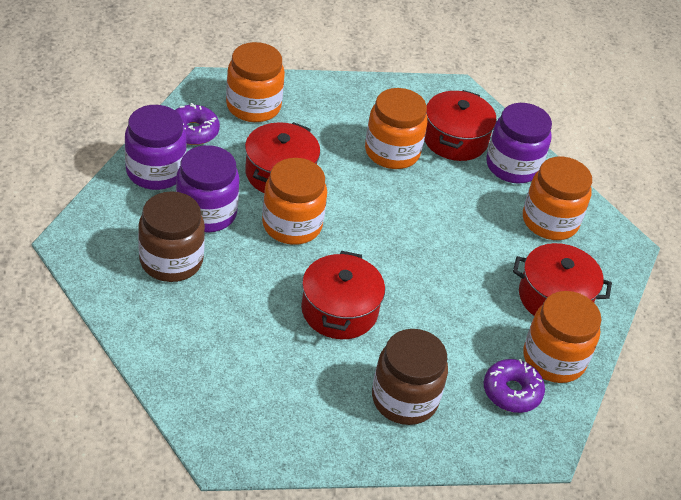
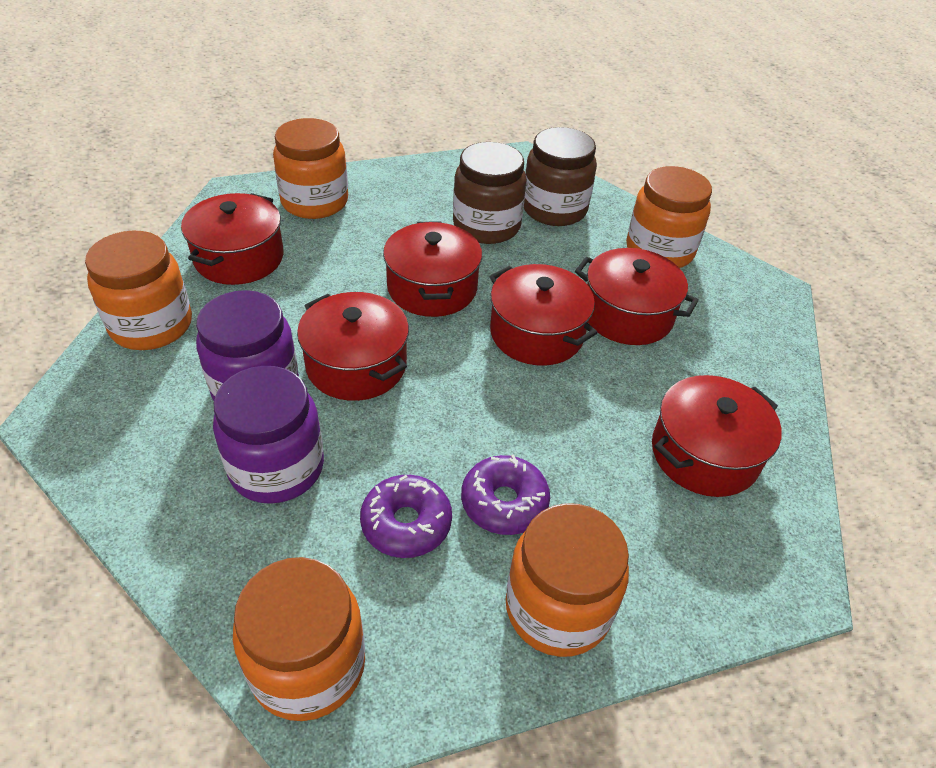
purple jar: [125,105,187,190] [176,145,239,233] [486,103,552,183] = 3 -> [196,290,299,400] [213,366,324,504] = 2
red pot: [245,122,320,193] [301,251,385,339] [425,90,497,161] [513,243,612,316] = 4 -> [181,193,284,285] [297,292,409,401] [383,221,482,317] [490,264,597,366] [575,248,699,345] [652,375,782,497] = 6

